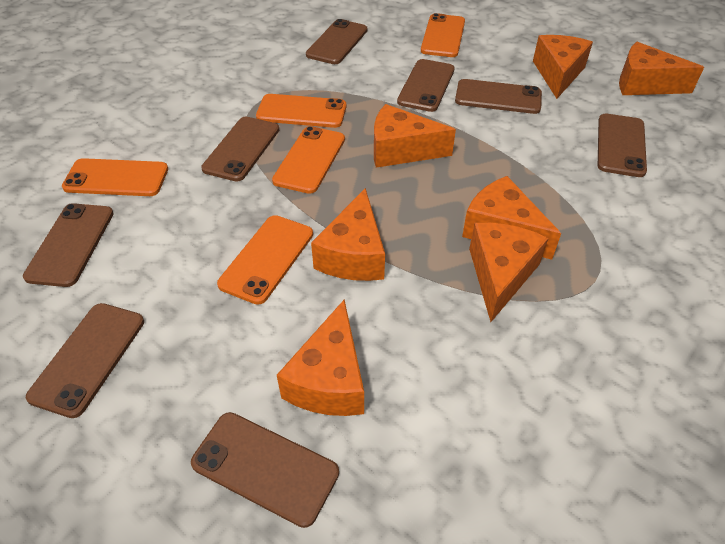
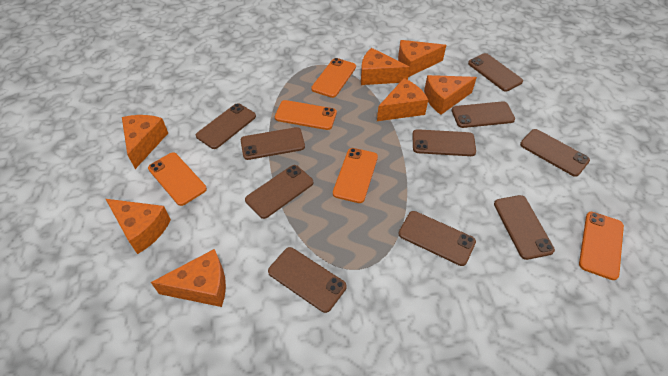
brown phone: [23,203,114,287] [26,303,144,418] [191,412,339,528] [201,117,279,181] [306,19,368,64] [397,59,455,112] [455,79,542,114] [598,113,647,177] = 8 -> [196,103,256,149] [241,127,305,160] [245,165,313,219] [268,247,347,313] [398,211,476,266] [412,129,476,156] [452,101,515,128] [468,53,523,92] [494,195,555,260] [520,129,590,177] = 10

